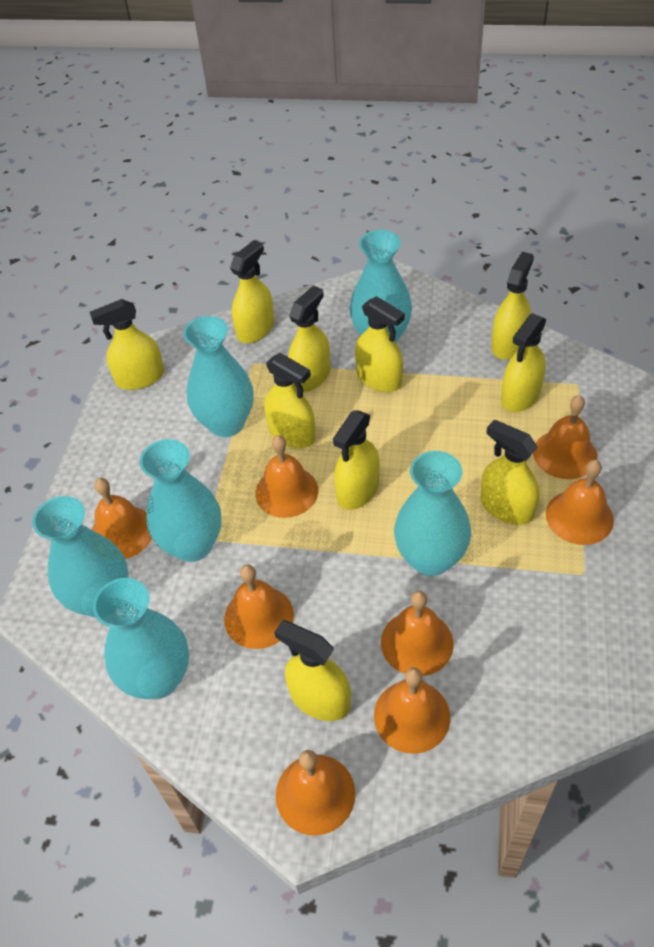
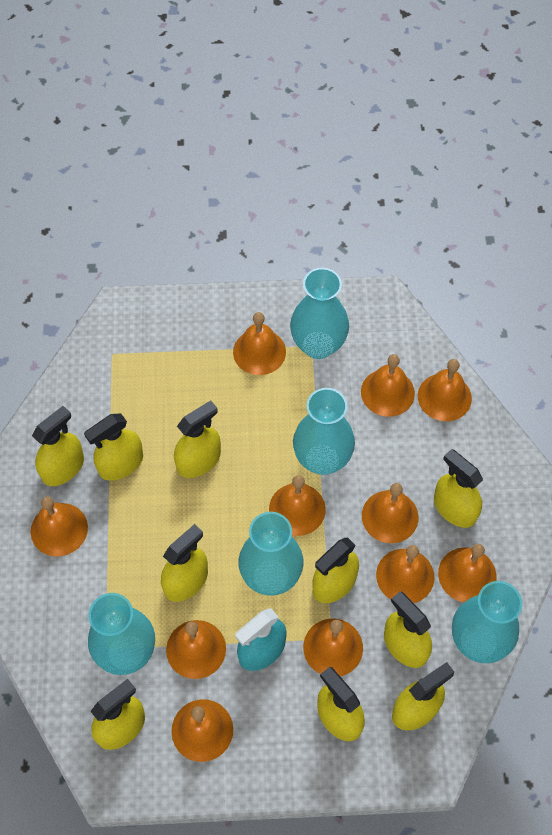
orange bell: [92,478,152,559] [224,564,294,649] [255,435,318,518] [276,750,355,836] [374,667,450,754] [381,591,453,676] [533,395,597,479] [546,460,614,545] = 8 -> [31,496,88,556] [166,620,226,679] [171,699,233,762] [233,312,286,375] [269,475,326,536] [303,619,363,676] [361,354,415,417] [362,483,418,543] [376,545,434,603] [418,359,472,421] [438,544,496,602] = 11
turquoise spray bottle: none = 0 -> [235,608,287,671] = 1
turquoise vase: [32,496,128,618] [93,578,189,699] [140,439,222,562] [183,316,253,437] [350,230,412,343] [394,451,471,576] = 6 -> [88,593,155,675] [238,512,304,596] [290,268,349,359] [293,388,355,475] [452,581,522,663] = 5

